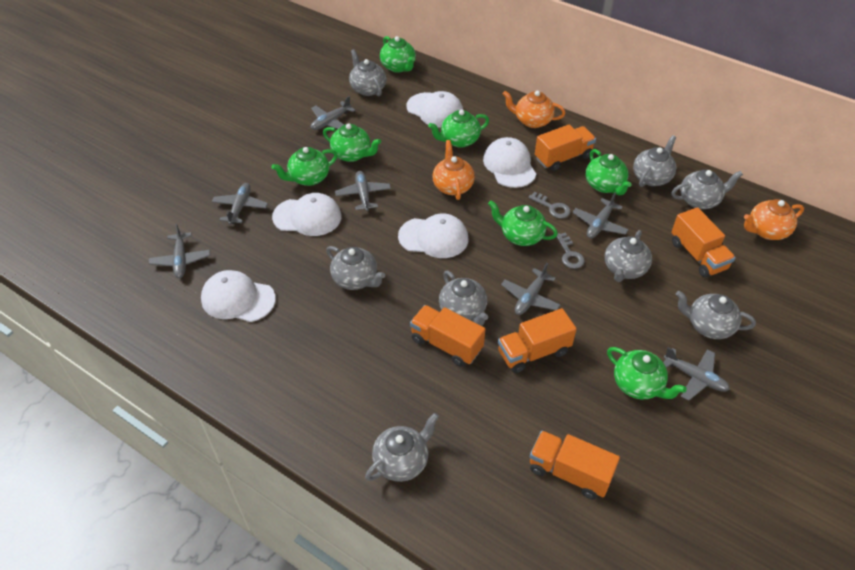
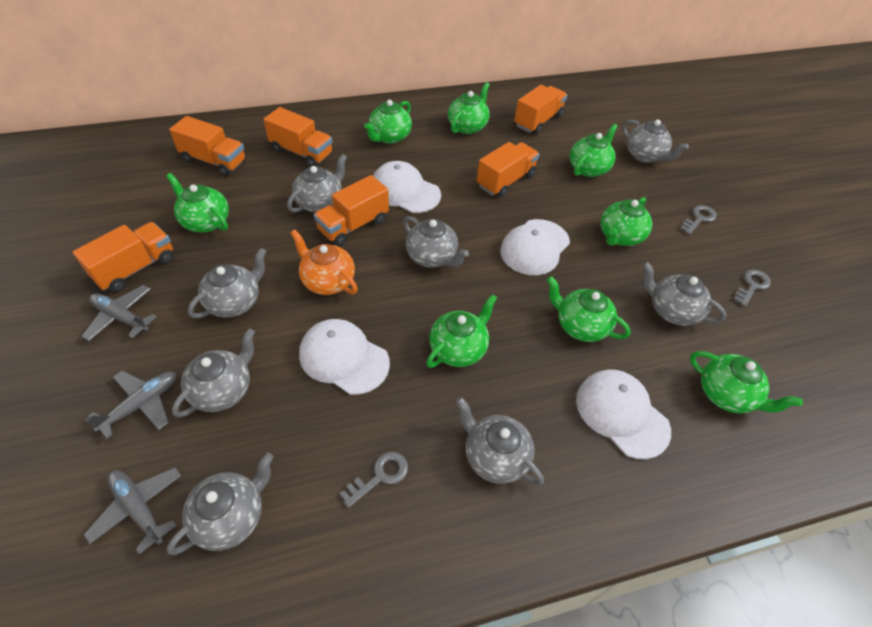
green teapot: [272,147,337,186] [323,124,381,162] [380,36,416,73] [428,110,489,148] [488,200,558,246] [586,149,631,195] [607,347,687,399] = 7 -> [166,173,229,233] [364,100,412,144] [426,294,497,368] [448,82,490,134] [547,276,631,342] [570,124,618,177] [600,197,652,246] [690,351,803,413] = 8
grey key: [528,192,570,218] [556,233,585,269] = 2 -> [340,452,408,508] [680,205,717,235] [734,269,771,307] = 3
grey plane: [149,224,210,278] [211,183,268,225] [311,96,356,130] [335,171,391,211] [501,263,560,315] [573,192,629,238] [663,347,730,401] = 7 -> [81,285,157,341] [84,468,181,555] [85,371,176,439] = 3
orange teapot: [432,140,475,200] [503,91,565,128] [744,199,804,240] = 3 -> [291,230,358,295] = 1
orange truck: [410,305,485,367] [498,308,577,373] [530,431,620,499] [535,124,596,171] [671,207,736,278] = 5 -> [73,222,174,292] [169,116,246,176] [263,107,333,167] [314,175,389,246] [477,142,540,198] [514,85,567,135] = 6
white cap: [201,270,276,322] [272,193,341,236] [398,213,468,258] [406,91,463,128] [483,137,536,188] = 5 -> [299,319,390,395] [373,161,441,213] [500,219,570,275] [576,370,671,459] = 4

